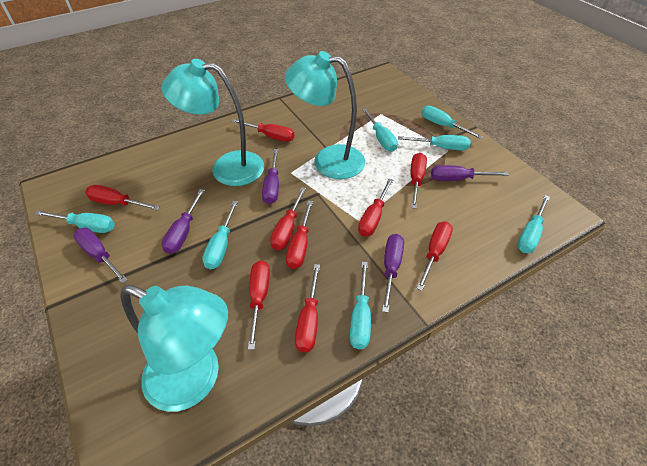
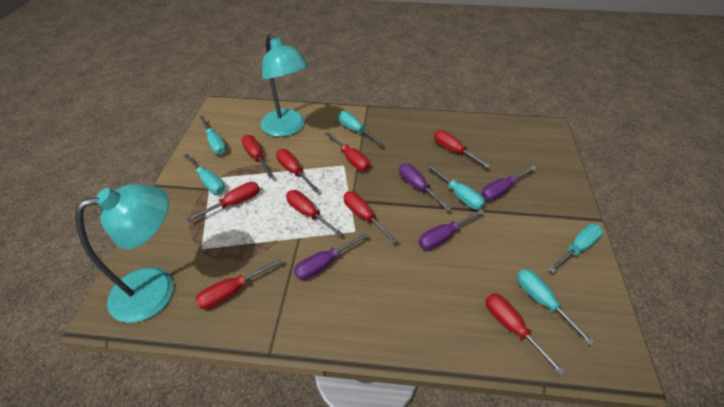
purple screwdriver: [73,228,128,283] [162,189,205,254] [262,149,279,204] [382,234,404,313] [431,165,509,181] = 5 -> [294,233,369,280] [399,163,451,211] [418,210,484,250] [481,166,536,201] = 4
turquoise lamp: [120,285,228,412] [161,59,264,186] [285,51,365,179] = 3 -> [75,184,174,323] [261,34,308,137] = 2
turquoise screwdriver: [35,210,115,233] [202,201,238,269] [350,262,371,349] [362,108,398,151] [398,135,471,150] [421,106,483,139] [517,195,550,253] = 7 -> [183,154,225,194] [200,116,226,155] [338,111,384,146] [426,164,485,210] [517,269,595,346] [549,224,603,273] = 6

